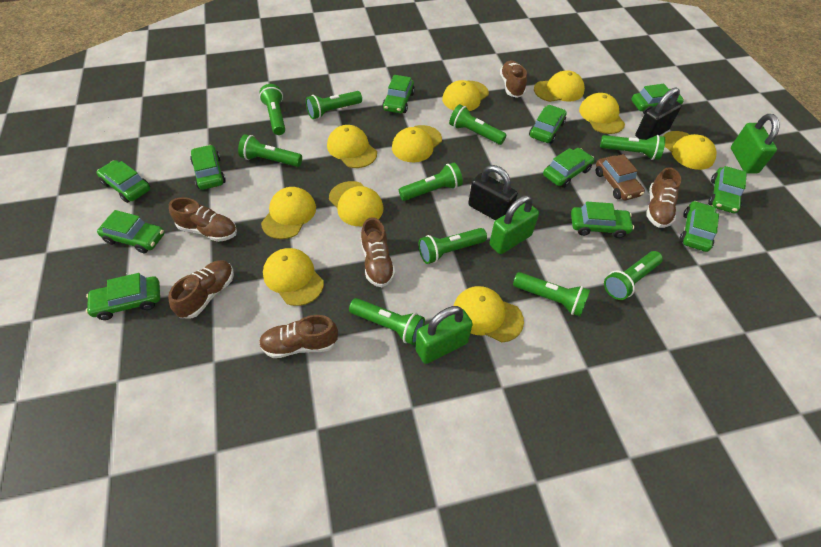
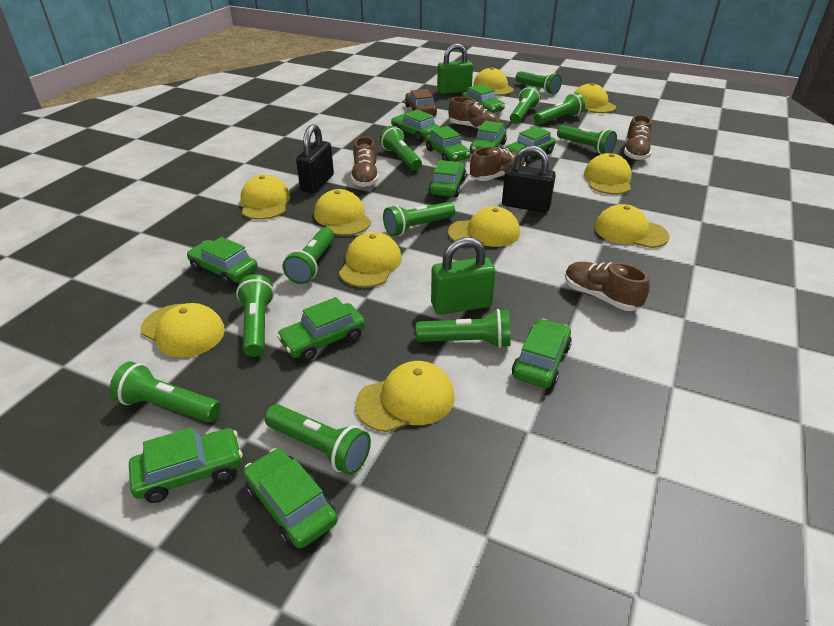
brown shoe: [168,260,234,319] [169,197,237,242] [259,315,338,358] [361,217,395,287] [500,60,527,98] [646,167,681,228] = 6 -> [351,136,379,187] [448,97,501,130] [470,147,526,181] [565,262,650,311] [624,115,652,160] = 5
green flashlight: [238,134,302,167] [259,84,285,135] [306,91,362,119] [349,298,425,345] [399,163,463,201] [419,228,487,264] [449,104,507,145] [513,272,590,316] [600,135,665,160] [604,251,663,300] = 10 -> [110,361,221,423] [236,274,274,357] [265,404,371,475] [283,227,335,284] [379,126,422,171] [383,202,455,236] [416,309,511,348] [510,86,541,124] [516,71,562,95] [534,93,585,125] [557,125,617,155] = 11
green padlock: [416,306,473,364] [489,195,539,254] [731,114,779,174] = 3 -> [431,237,495,315] [437,43,473,94] = 2

